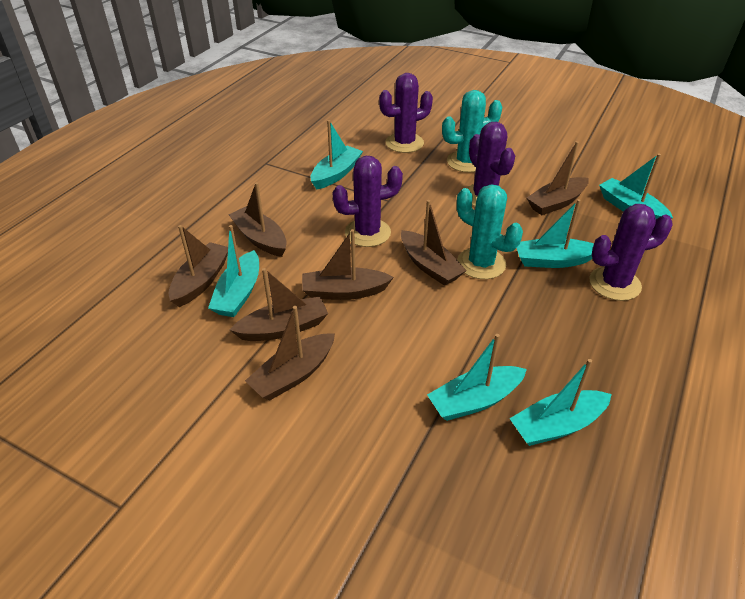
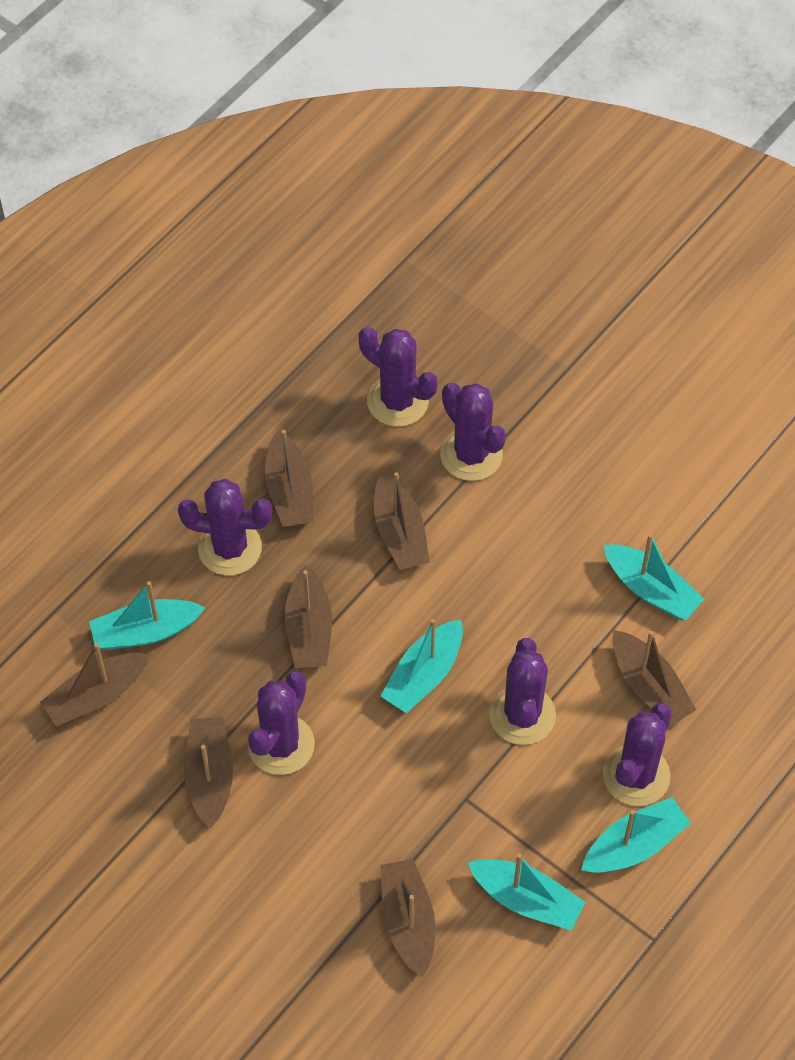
purple cactus: [332,156,403,247] [379,73,433,153] [467,122,515,206] [589,204,673,301] = 4 -> [178,479,273,575] [248,671,315,775] [359,327,437,427] [440,383,506,481] [489,638,556,745] [603,703,672,806] = 6
turquoise boat: [208,225,259,317] [311,120,363,189] [427,334,527,421] [509,359,612,446] [517,199,594,268] [599,153,673,219] = 6 -> [89,581,206,650] [381,619,463,713] [468,854,585,930] [581,797,691,873] [604,534,704,621] = 5
turquoise cactus: [442,90,502,172] [457,185,523,279] = 2 -> none = 0

